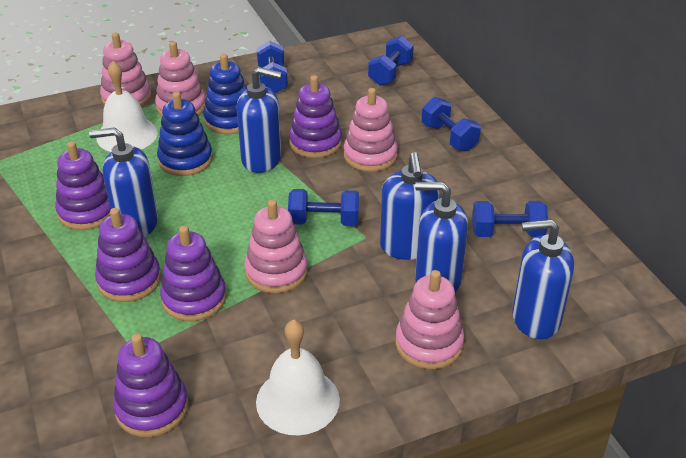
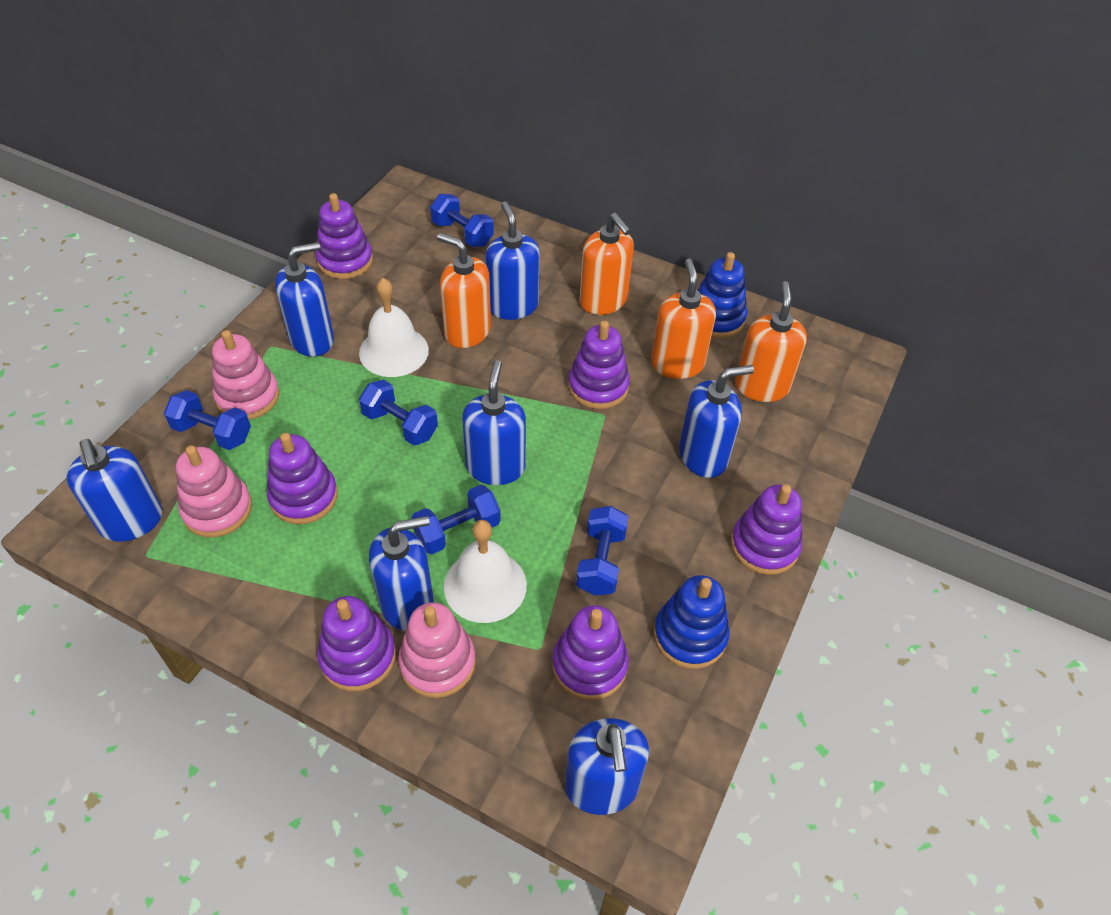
blue soap dispenser: [89,127,158,237] [237,67,282,173] [380,152,440,260] [415,182,468,292] [512,219,574,339] = 5 -> [67,439,162,542] [275,242,334,357] [369,516,434,631] [462,360,526,485] [485,201,540,320] [565,718,649,815] [679,365,754,478] = 7
orange soap dispenser: none = 0 -> [437,233,491,348] [579,213,634,315] [651,259,716,379] [735,281,807,402] = 4
pink stacking toy: [100,33,152,107] [155,41,206,117] [244,200,308,293] [344,88,398,172] [396,270,464,369] = 5 -> [176,445,252,537] [212,330,279,420] [398,602,476,698] = 3
purple stacking toy: [55,141,110,230] [95,208,161,302] [113,334,189,437] [160,226,227,321] [289,75,342,158] = 5 -> [267,433,338,524] [316,193,373,279] [317,596,396,691] [552,605,629,700] [568,321,630,409] [731,484,802,575] = 6

